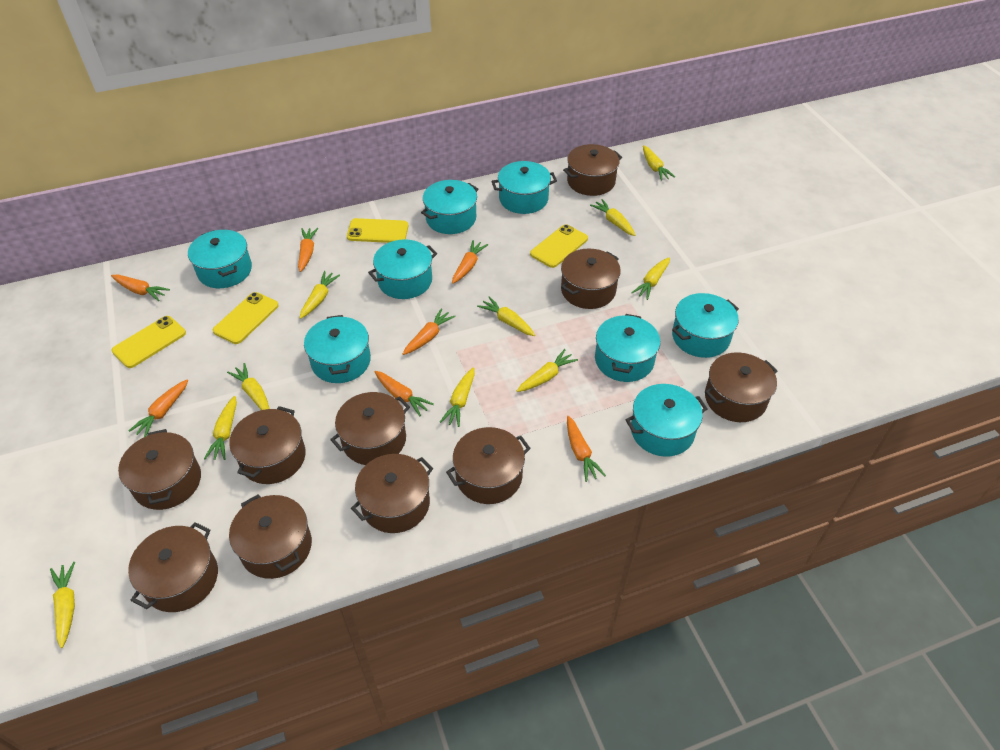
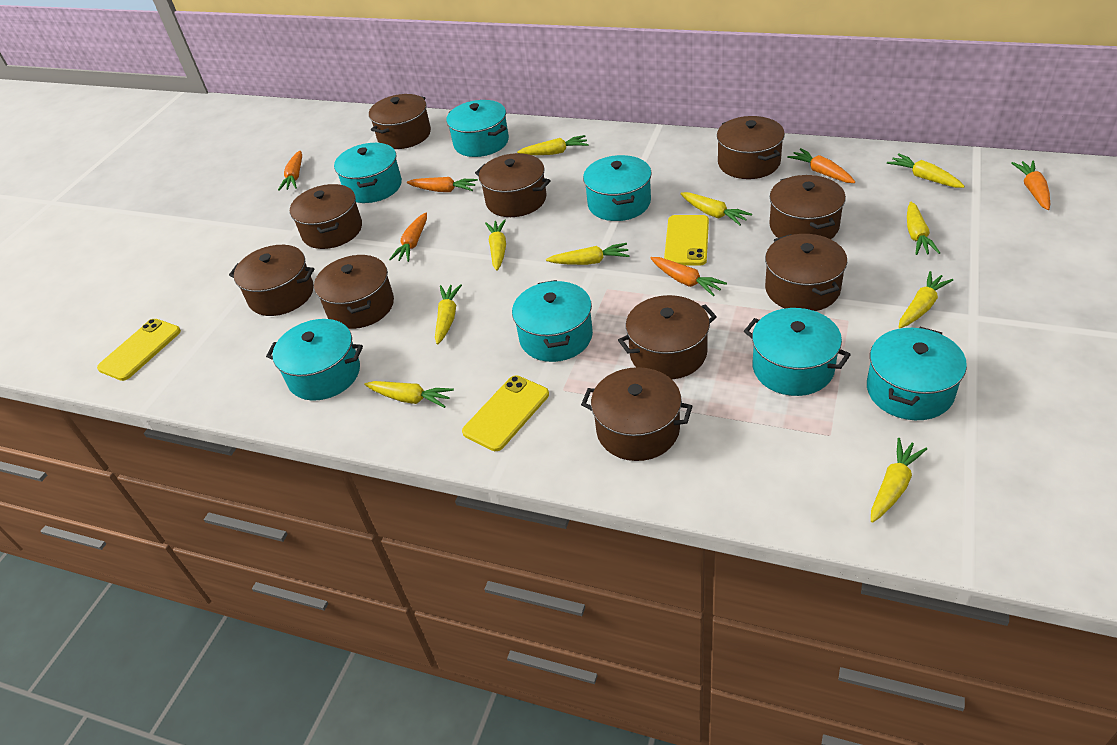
orange carrot: [111,275,170,301] [129,379,188,437] [298,228,318,272] [374,371,434,416] [403,308,456,355] [452,240,488,284] [567,416,606,482] = 7 -> [278,151,302,191] [389,213,427,262] [407,177,478,192] [651,257,727,296] [787,148,855,183] [1011,161,1050,210] = 6
turquoise pot: [188,230,252,288] [304,315,371,383] [368,239,437,299] [421,180,478,234] [492,161,557,214] [595,314,660,382] [626,384,708,457] [672,293,739,358] = 8 -> [266,319,363,400] [334,143,402,203] [446,100,509,157] [512,280,593,362] [583,155,652,221] [744,308,851,396] [867,327,967,420] = 7
yellow phone: [112,316,186,368] [213,292,279,344] [347,218,408,243] [530,224,588,268] = 4 -> [97,319,181,381] [462,375,549,451] [664,215,709,266] = 3

